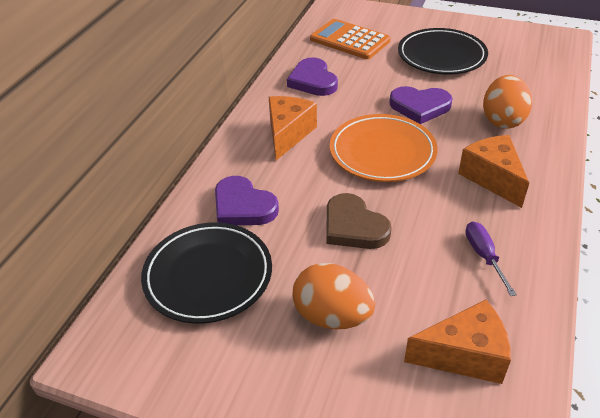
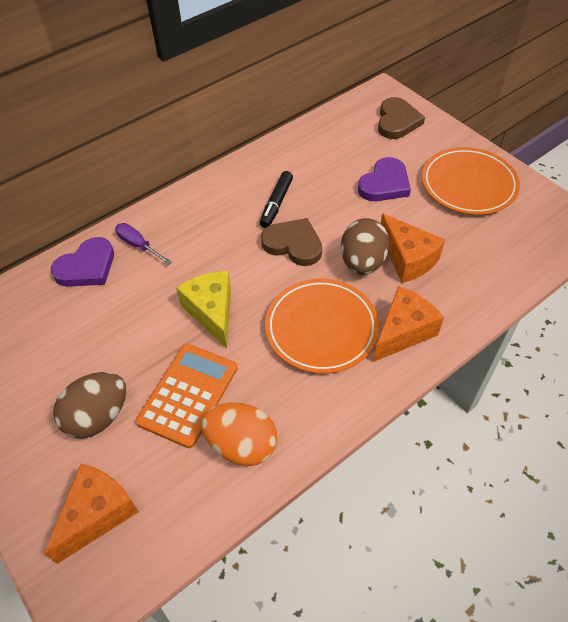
black marker: none = 0 -> [260,171,293,228] = 1
black plate: [141,222,272,324] [398,28,488,74] = 2 -> none = 0
brown egg: none = 0 -> [53,372,126,439] [341,218,390,275] = 2
brown heart: [326,193,392,249] = 1 -> [261,218,322,266] [378,97,425,139] = 2
orange egg: [293,263,375,329] [483,75,532,129] = 2 -> [201,403,278,466] = 1
orange plate: [330,114,438,182] = 1 -> [265,278,379,374] [422,147,520,215] = 2
purple heart: [215,176,279,225] [287,57,338,96] [389,86,453,124] = 3 -> [51,237,114,287] [358,157,411,201] = 2
yellow cheese: none = 0 -> [176,271,231,348] = 1

